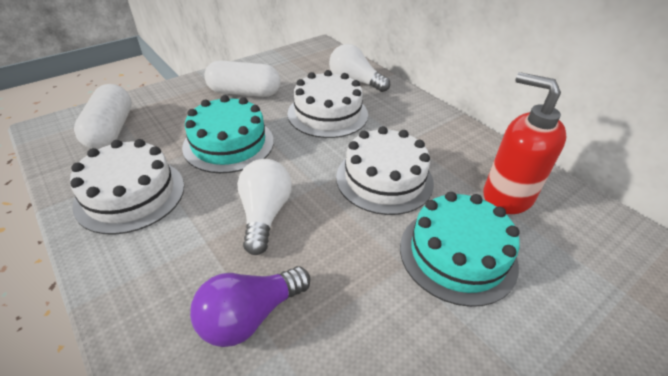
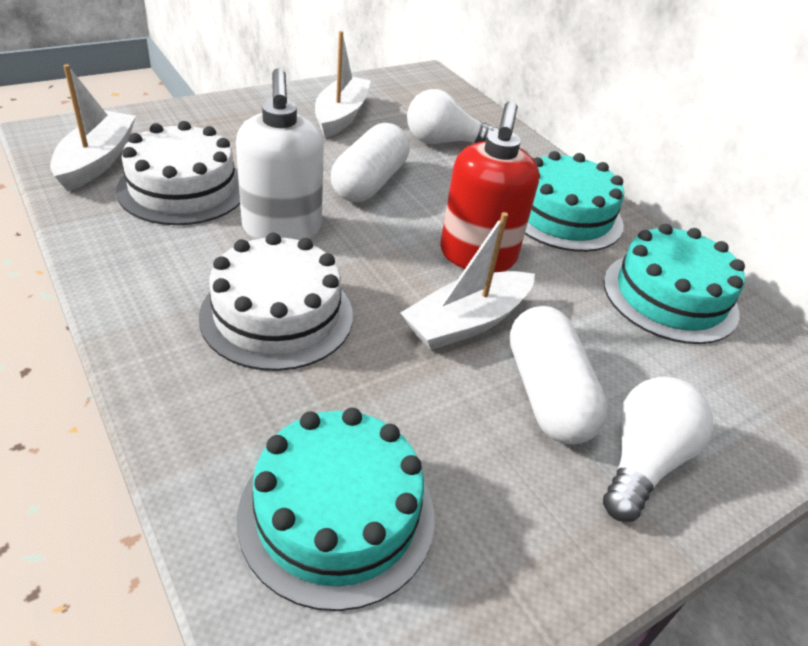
purple light bulb: [190,266,310,347] = 1 -> none = 0
turquoise cake: [182,95,274,173] [400,192,520,307] = 2 -> [237,408,435,611] [525,151,624,252] [604,224,745,344] = 3
white boat: none = 0 -> [50,64,136,191] [315,31,371,138] [400,212,535,350] = 3
white cake: [70,139,184,235] [287,70,368,138] [336,126,434,215] = 3 -> [116,121,240,225] [199,233,353,371] = 2
white soap dispenser: none = 0 -> [236,68,324,240] = 1

